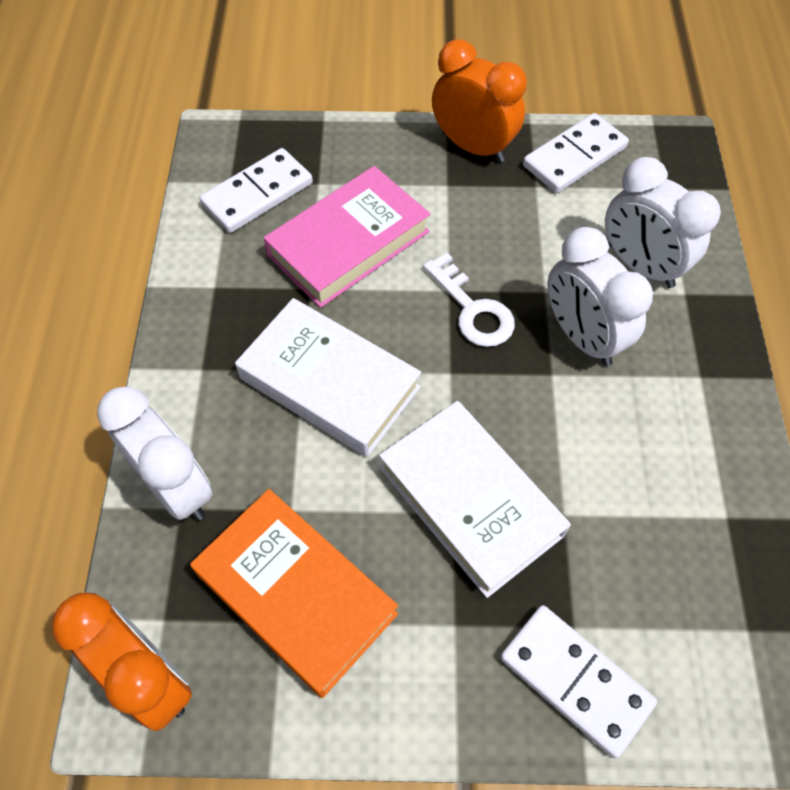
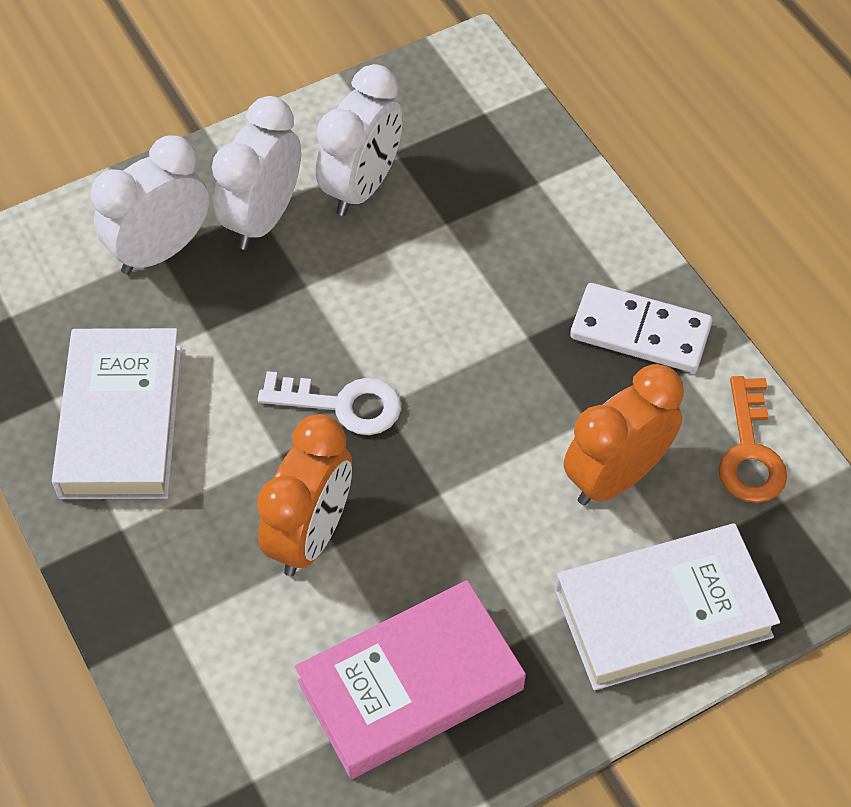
orange book: [190,489,398,698] = 1 -> none = 0
orange key: none = 0 -> [718,376,787,503] = 1
white domino: [200,148,313,233] [500,605,657,758] [523,113,629,193] = 3 -> [570,283,713,373] = 1

